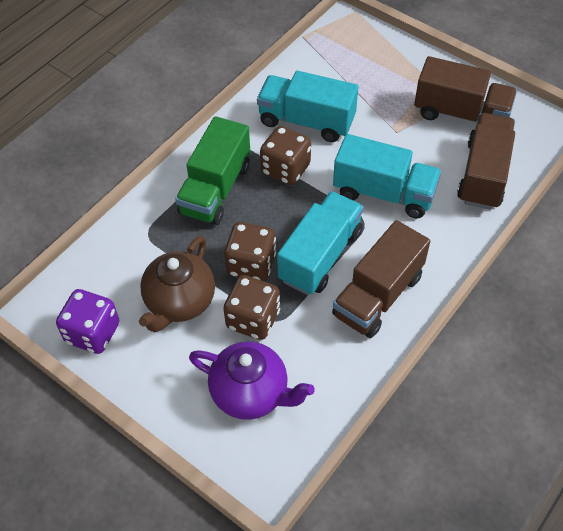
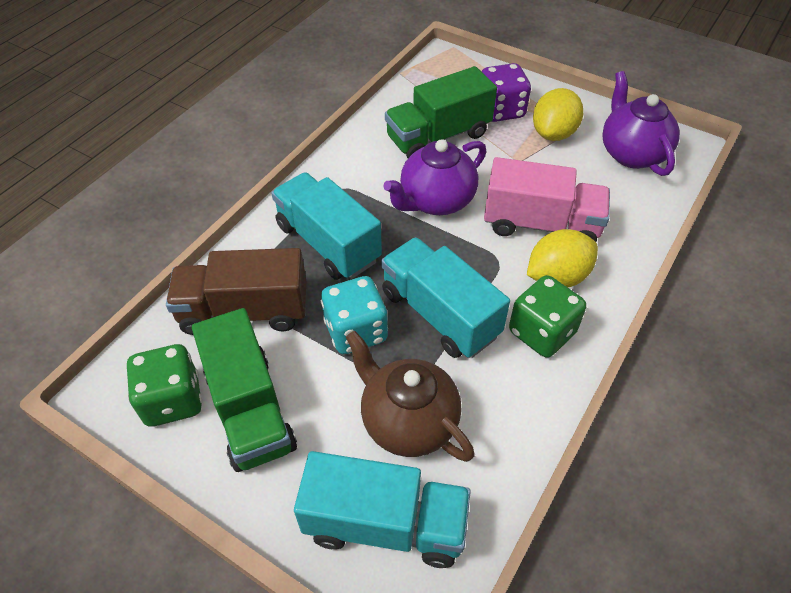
brown dice: [223,275,280,340] [224,222,276,281] [260,126,311,185] = 3 -> none = 0
brown truck: [332,220,430,338] [414,56,517,122] [457,113,515,210] = 3 -> [166,248,306,335] = 1
green dice: none = 0 -> [127,344,202,427] [509,275,586,358] = 2
green truck: [175,116,250,225] = 1 -> [192,308,297,472] [385,66,497,158] = 2
pink truck: none = 0 -> [484,157,610,242] = 1
purple teapot: [189,342,315,420] = 1 -> [383,139,487,215] [602,71,680,176] = 2
turquoise dice: none = 0 -> [321,276,388,354] = 1
yellow lemon: none = 0 -> [527,229,598,287] [533,88,583,141] = 2

